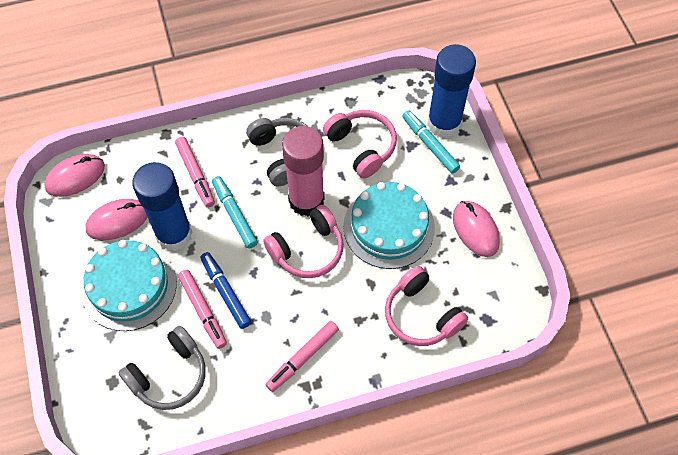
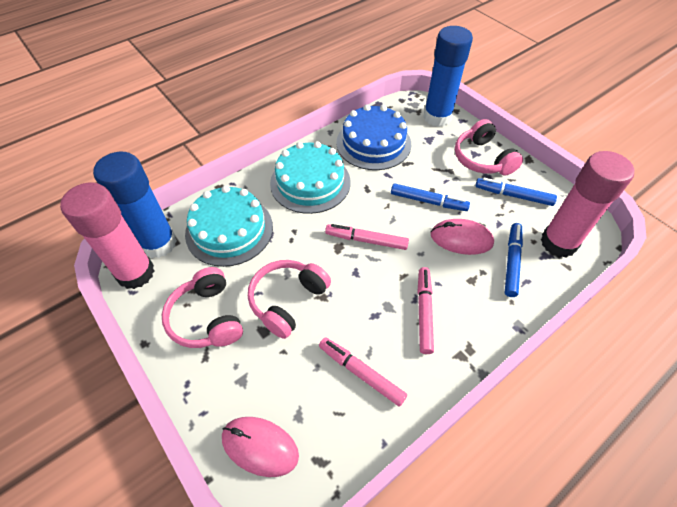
blue cake: none = 0 -> [336,104,411,170] = 1
blue marker: [200,252,251,329] = 1 -> [391,183,470,211] [475,178,557,206] [505,223,523,297] = 3
grey headphones: [119,326,206,410] [246,118,309,186] = 2 -> none = 0
pink glue stick: [282,126,324,216] = 1 -> [60,183,155,289] [541,151,634,258] = 2
pink mouse: [44,154,105,197] [85,199,147,240] [453,201,500,257] = 3 -> [222,417,299,477] [431,219,494,255] = 2
turquoise marker: [212,176,258,249] [402,110,460,174] = 2 -> none = 0

